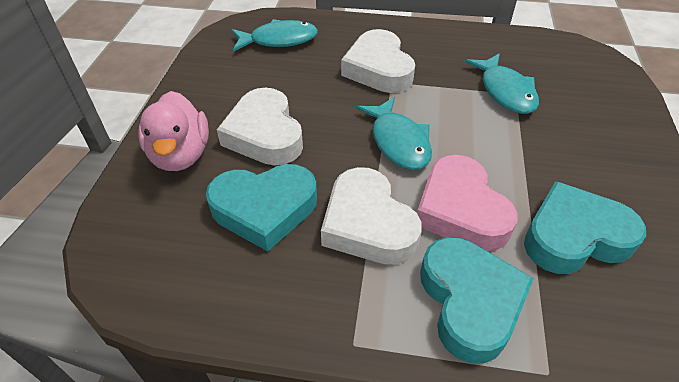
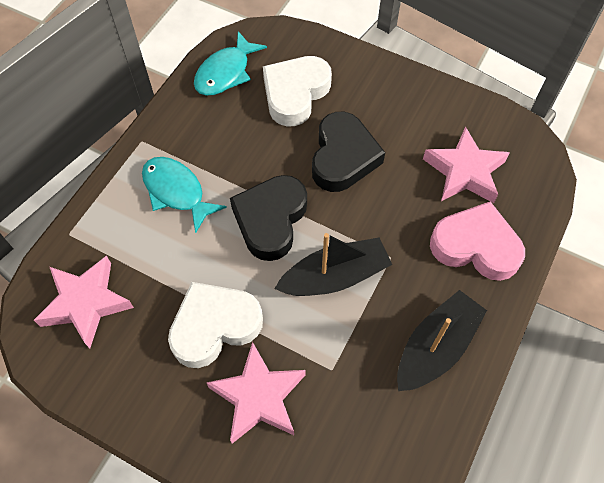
black boat: none = 0 -> [275,233,392,296] [397,290,487,391] = 2
black heart: none = 0 -> [230,175,307,261] [312,112,385,192] = 2
pink duck: [138,91,209,171] = 1 -> none = 0
pink star: none = 0 -> [34,256,134,348] [207,342,306,444] [423,126,510,203] = 3
turquoise fish: [231,19,318,52] [356,97,432,170] [465,53,539,114] = 3 -> [142,157,227,233] [194,31,267,96] = 2
turquoise heart: [206,164,317,251] [420,237,534,364] [524,181,646,274] = 3 -> none = 0
white heart: [217,87,303,165] [321,167,422,265] [341,29,415,93] = 3 -> [168,282,263,368] [263,56,332,126] = 2

